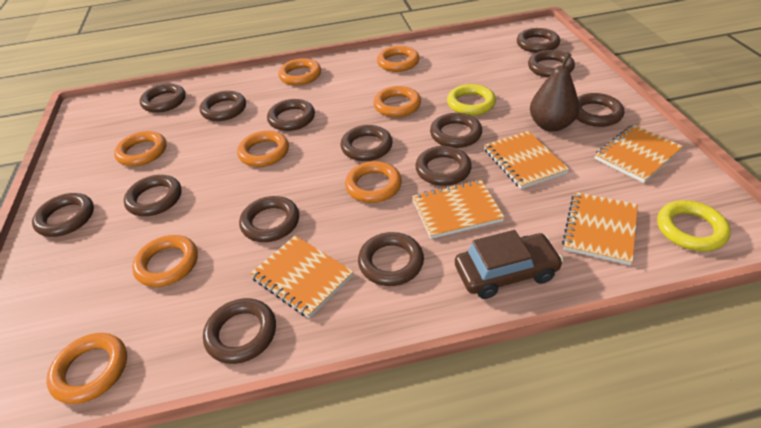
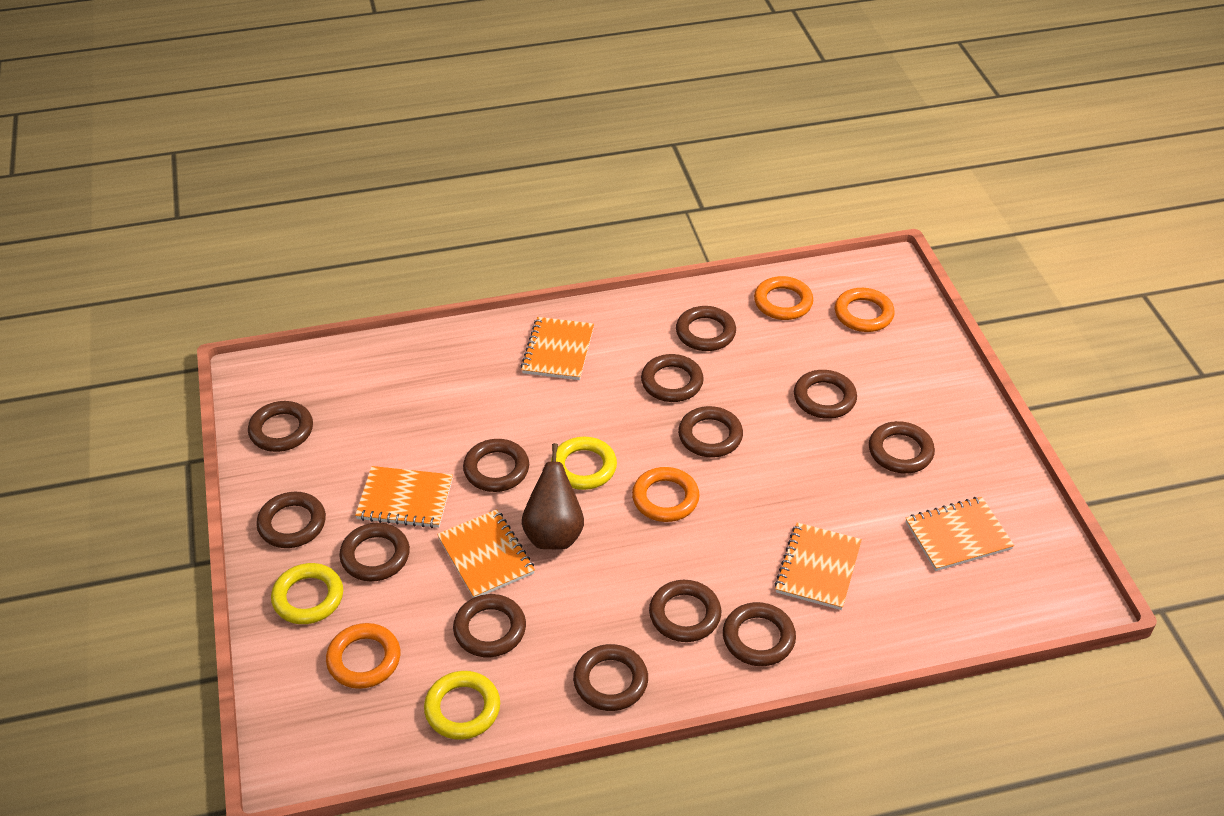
brown car: [455,230,563,299] = 1 -> none = 0
brown ring: [32,193,94,237] [124,175,182,216] [140,84,186,113] [199,91,246,121] [203,298,276,364] [239,196,299,242] [267,99,315,131] [341,125,393,161] [358,232,424,286] [416,146,472,186] [430,113,482,148] [517,28,560,53] [528,50,575,78] [576,93,624,127] = 14 -> [248,401,313,452] [256,492,326,548] [339,523,410,581] [453,594,526,657] [463,439,529,492] [573,644,648,711] [641,354,704,402] [649,580,721,642] [676,306,736,351] [678,406,743,458] [723,602,796,666] [794,370,857,419] [869,421,935,474] = 13
orange ring: [46,333,127,404] [114,131,167,166] [132,235,198,287] [237,131,289,167] [278,58,321,85] [345,161,402,203] [373,86,421,117] [377,46,419,72] = 8 -> [326,623,400,689] [632,467,700,522] [754,276,813,320] [835,288,895,332] = 4
yellow ring: [447,84,496,116] [657,200,731,251] = 2 -> [271,563,343,624] [424,671,500,740] [551,437,617,490] = 3

